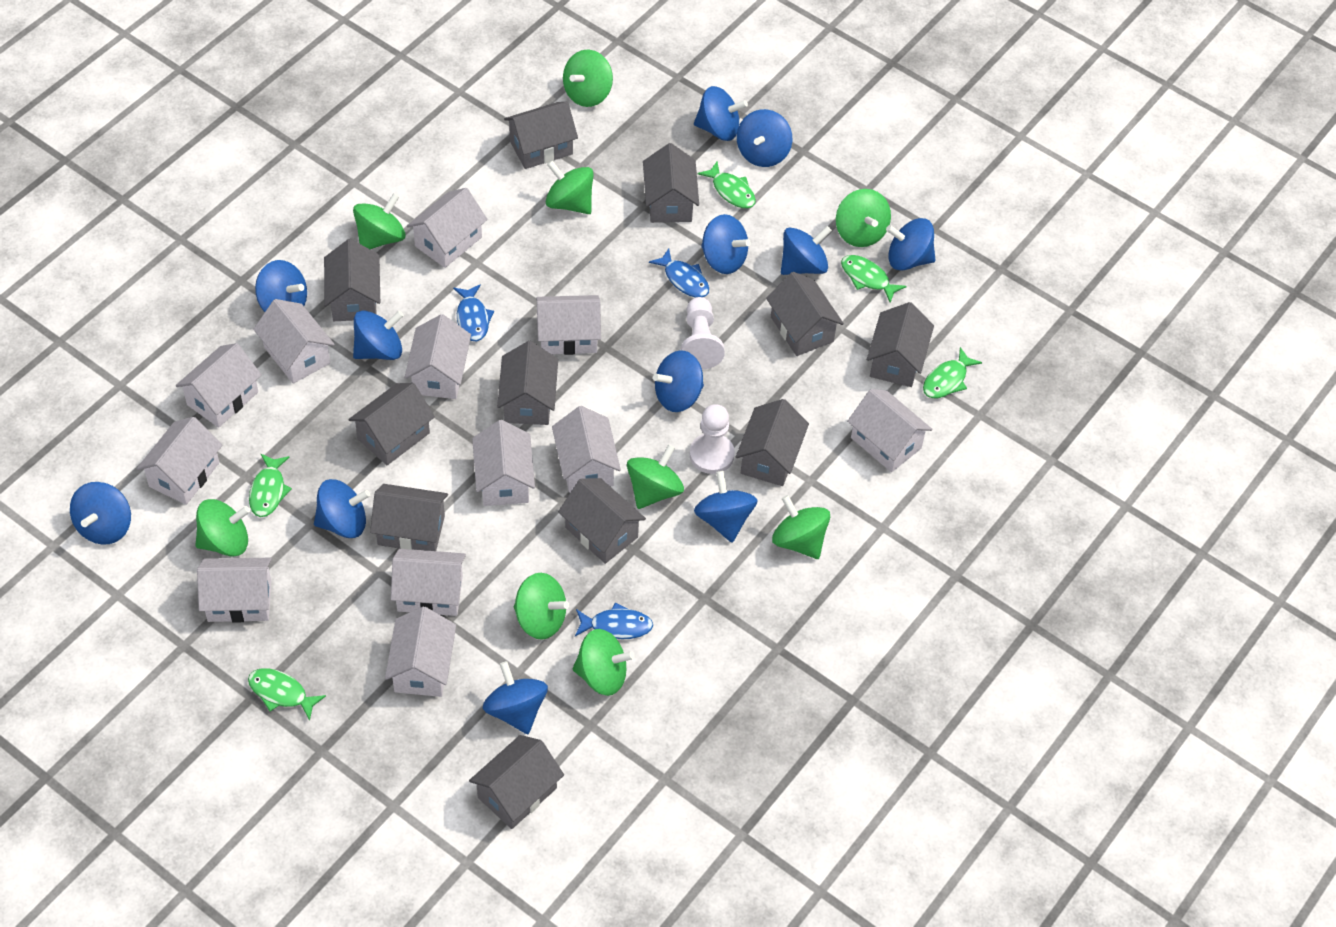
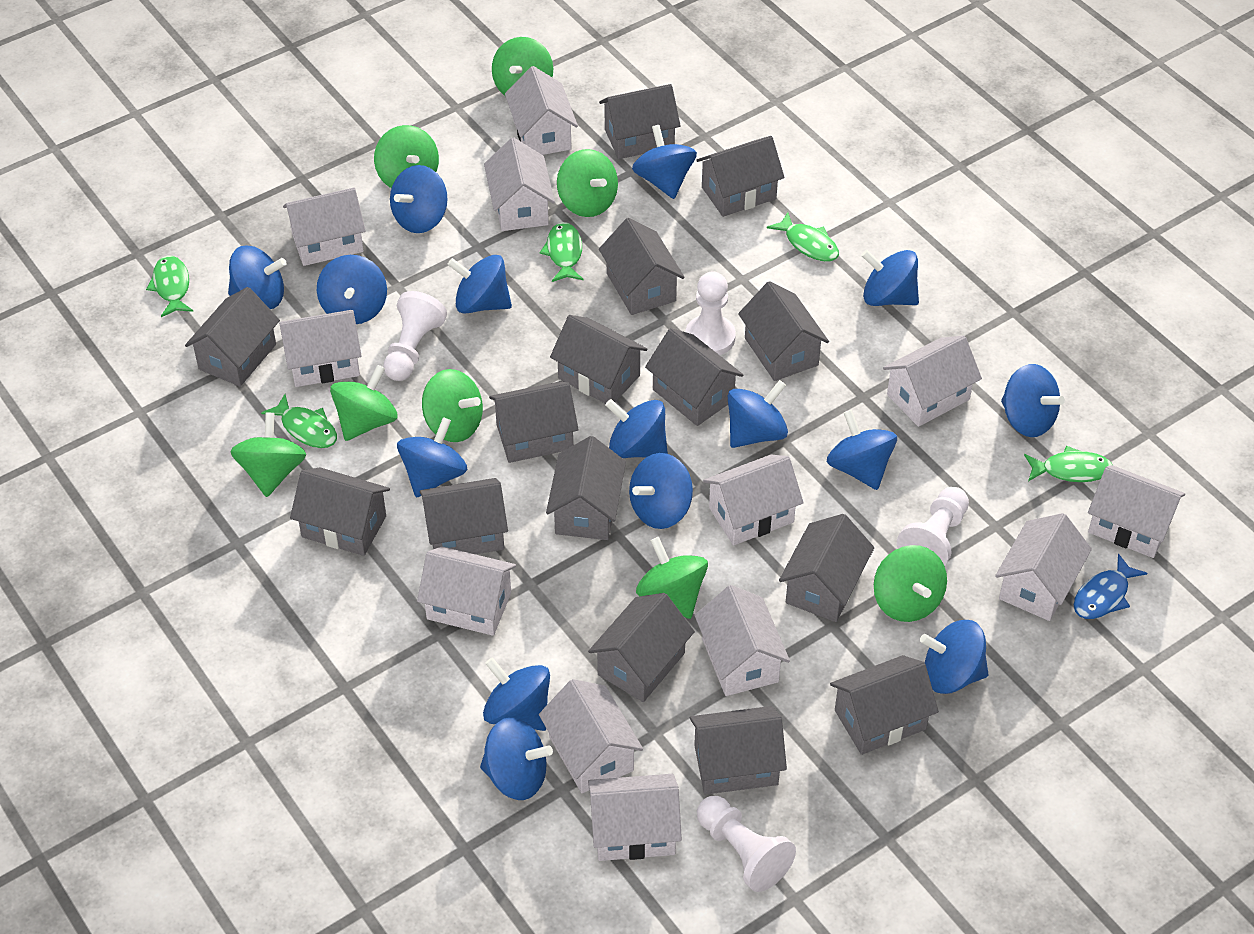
blue fish: [453,284,494,341] [575,602,653,639] [649,248,709,298] = 3 -> [1074,553,1147,619] = 1
blue spinning top: [70,482,131,545] [255,260,307,312] [314,479,370,538] [353,311,404,360] [483,661,548,734] [653,350,704,412] [694,86,748,141] [694,471,758,543] [701,214,751,274] [737,109,792,167] [781,226,832,275] [886,218,935,271] = 12 -> [228,245,286,309] [317,255,387,324] [390,165,448,233] [397,417,467,498] [447,255,512,314] [480,717,553,800] [483,657,550,731] [605,399,668,458] [629,453,693,529] [632,125,697,199] [728,380,788,448] [827,410,897,490] [861,250,919,306] [920,620,989,694] [1001,364,1065,437] = 15
green spinning top: [195,499,250,556] [353,193,406,249] [514,573,569,640] [546,161,594,214] [563,50,613,107] [573,629,635,696] [627,444,684,509] [772,495,830,559] [836,189,891,247] = 9 -> [230,412,306,497] [330,365,398,441] [374,125,439,188] [422,369,483,442] [492,37,553,96] [557,149,618,217] [636,537,708,619] [874,545,947,622] = 8
grey house: [324,239,380,321] [348,383,435,465] [370,484,448,551] [469,735,564,829] [497,341,558,425] [504,102,578,169] [558,478,646,564] [643,143,699,223] [736,399,809,486] [766,272,844,356] [867,302,934,387] = 11 -> [185,287,280,387] [290,468,390,556] [420,478,508,554] [489,381,579,463] [546,436,626,540] [550,315,647,404] [588,593,695,702] [599,84,681,159] [599,218,685,315] [645,328,743,426] [690,706,787,795] [696,136,785,217] [738,281,829,381] [779,514,874,622] [830,655,939,755] = 15
white pawn: [681,297,725,369] [690,404,735,474] = 2 -> [383,291,447,381] [685,272,736,355] [697,796,796,892] [897,487,969,566] = 4

